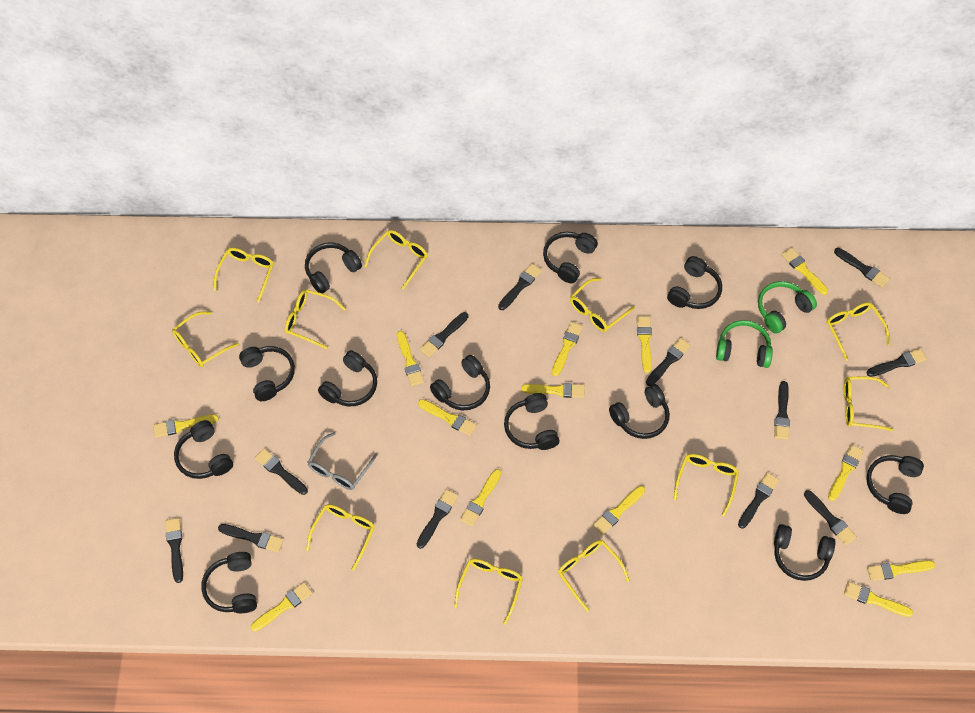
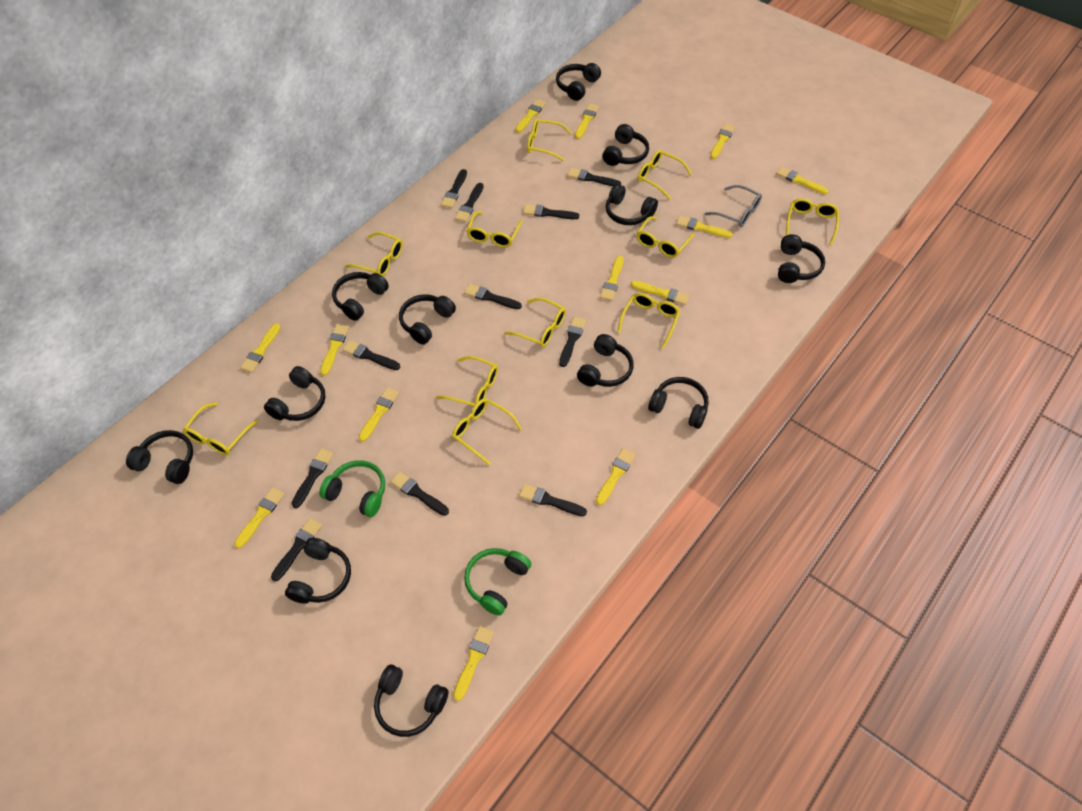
black brush: [165,518,183,583] [218,524,284,552] [255,449,308,495] [417,489,458,549] [420,312,468,357] [498,264,542,310] [646,338,691,386] [738,472,779,529] [774,381,790,440] [804,490,857,545] [834,248,890,287] [866,348,927,377] = 12 -> [271,518,322,581] [292,448,334,508] [342,340,400,370] [390,471,449,516] [441,169,467,208] [455,183,484,222] [464,284,522,309] [519,484,587,516] [523,204,579,219] [559,317,586,367] [567,168,621,186] = 11

